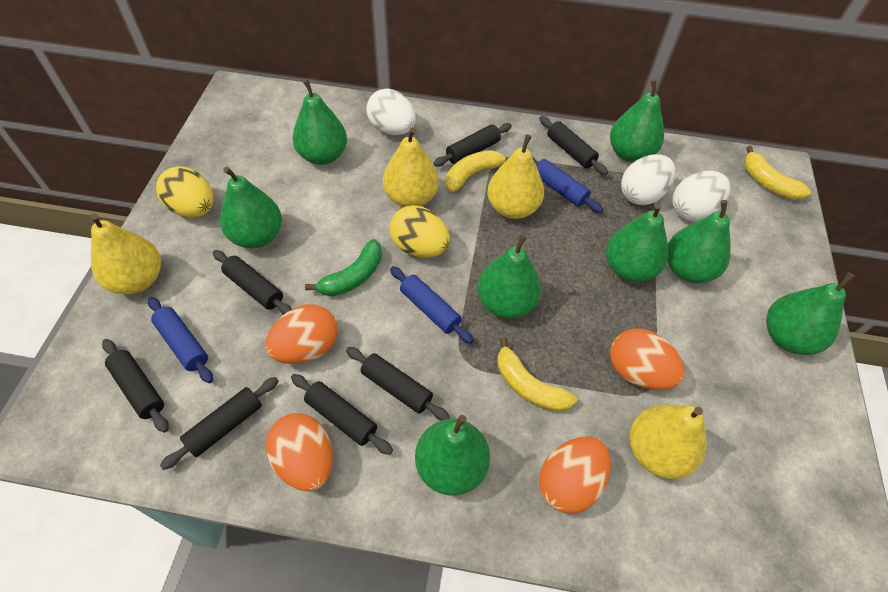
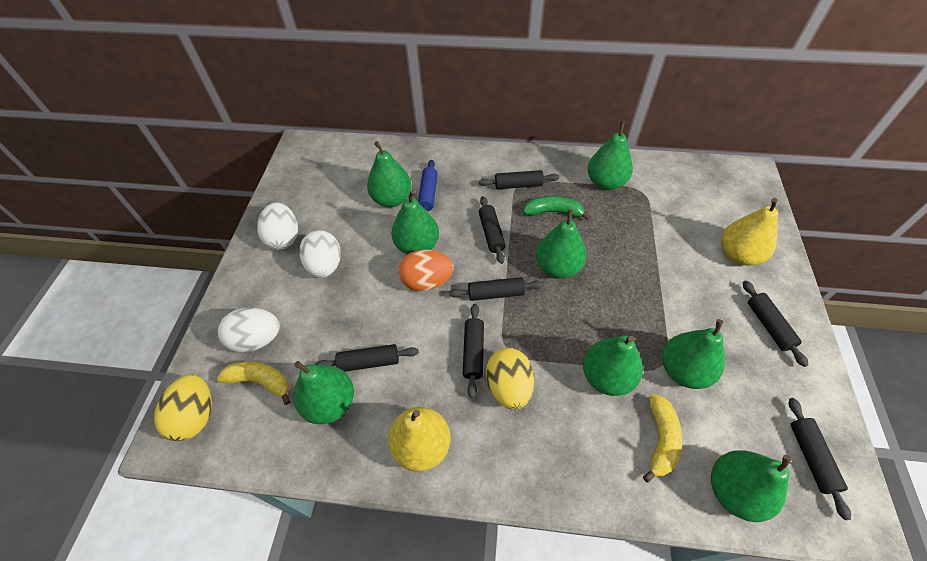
blue rolling pin: [148,297,213,383] [390,266,473,344] [532,156,603,213] = 3 -> [418,160,438,211] = 1
orange egg: [265,304,338,364] [266,413,333,491] [539,436,611,514] [610,329,685,390] = 4 -> [399,250,454,291] = 1
yellow banana: [446,150,510,192] [498,337,577,412] [744,146,811,200] = 3 -> [217,361,291,405] [643,394,682,483] = 2
yellow pear: [90,213,161,294] [383,127,439,207] [487,134,544,219] [630,405,707,479] = 4 -> [388,407,450,472] [721,198,778,266] = 2

